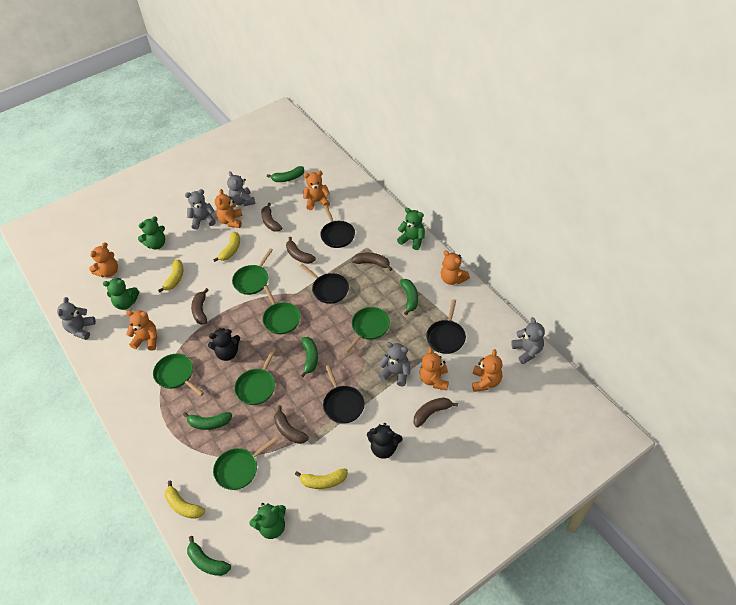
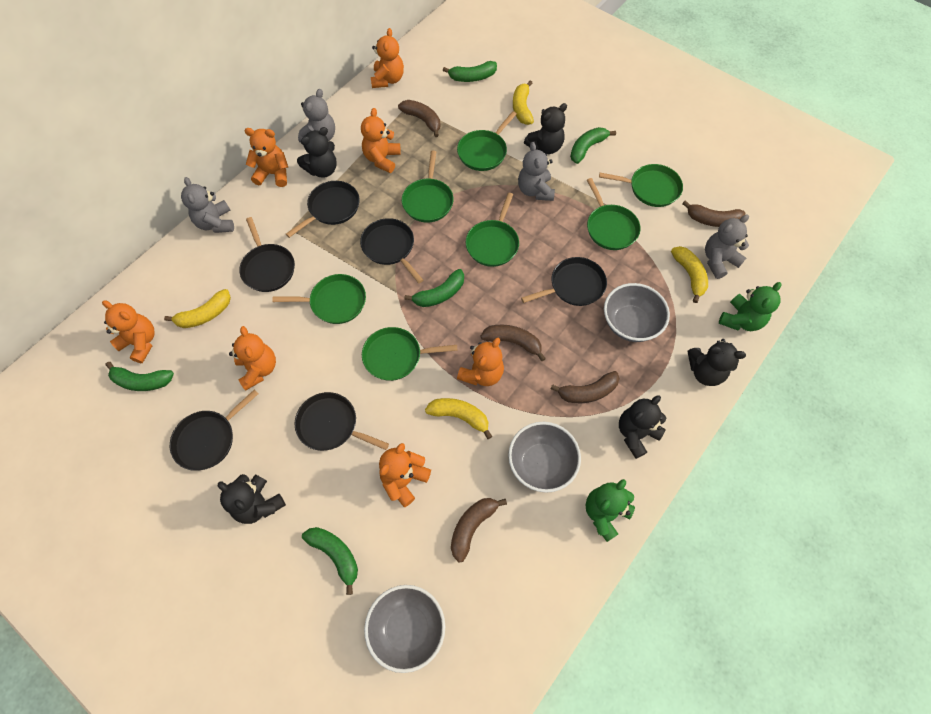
black pan: [300,264,349,304] [320,205,355,248] [323,365,365,424] [426,299,466,354] = 4 -> [170,389,258,471] [239,217,295,292] [286,181,360,238] [295,392,389,451] [360,218,423,283] [521,257,607,306] = 6
black teddy bear: [208,328,240,361] [367,423,403,459] = 2 -> [218,474,286,524] [297,127,337,178] [524,103,567,154] [619,395,666,459] [688,339,746,386] = 5
brown banana: [191,288,208,325] [261,203,282,232] [274,405,309,444] [286,237,316,264] [351,253,392,271] [414,398,458,427] = 6 -> [398,100,440,137] [451,498,507,562] [481,325,546,361] [551,371,620,403] [682,200,745,227] = 5
green pan: [153,354,204,396] [213,437,278,490] [232,248,273,295] [234,348,276,405] [262,285,300,334] [344,307,390,354] = 6 -> [272,274,366,324] [362,327,457,381] [402,151,453,222] [457,111,517,171] [466,193,519,267] [587,178,641,250] [599,164,683,207] = 7
green teddy bear: [103,278,139,310] [138,217,165,249] [249,503,286,539] [397,208,425,250] = 4 -> [586,479,635,542] [719,282,781,331] = 2
grey bowl: none = 0 -> [364,585,445,673] [508,422,581,493] [604,283,670,342] = 3
grey teddy bear: [57,297,96,340] [185,189,216,230] [227,171,255,206] [378,342,410,386] [511,317,545,364] = 5 -> [181,177,234,233] [298,89,335,143] [518,142,555,201] [705,214,749,279] = 4

